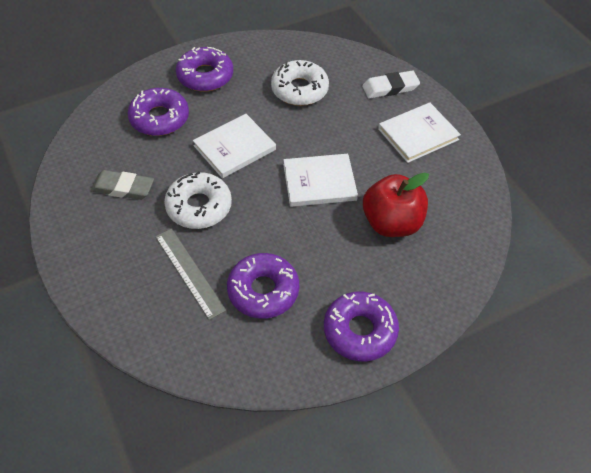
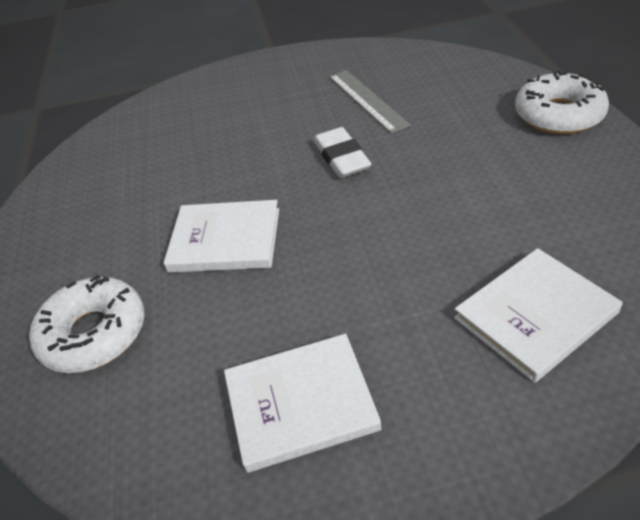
grey eraser: [91,170,154,200] = 1 -> none = 0
purple donut: [128,88,189,136] [176,47,233,92] [227,253,299,319] [324,291,399,361] = 4 -> none = 0
red apple: [363,172,429,237] = 1 -> none = 0

